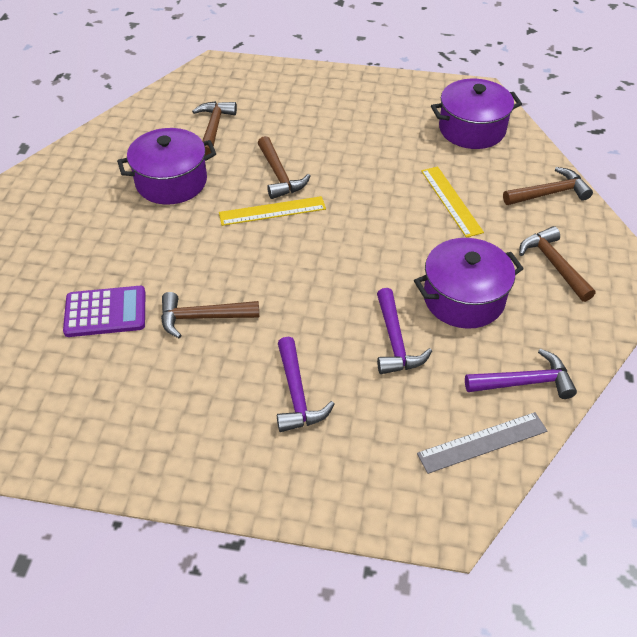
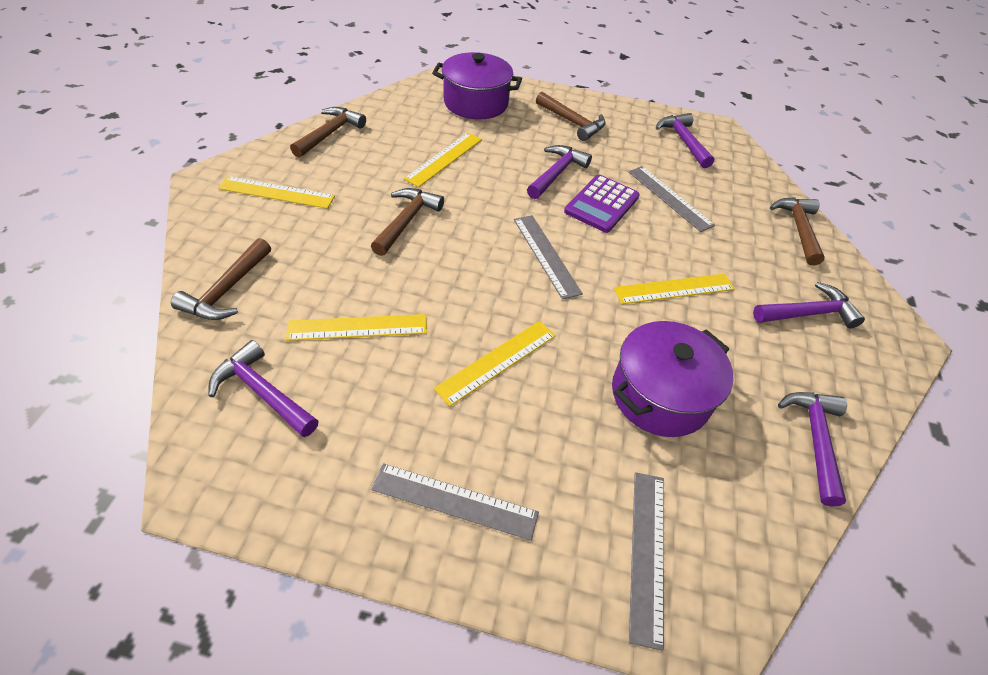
grey ruler: [417,412,547,474] = 1 -> [371,463,539,541] [514,215,583,300] [628,166,715,232] [629,472,664,651] = 4
purple hammer: [277,337,334,432] [377,288,432,374] [465,349,577,399] = 3 -> [208,340,319,437] [527,145,592,199] [656,113,714,168] [753,282,865,328] [778,392,847,507] = 5
purple pot: [117,128,216,205] [414,238,524,329] [431,79,522,149] = 3 -> [432,52,522,119] [612,321,733,437] = 2
yellow ruler: [219,196,326,226] [421,166,484,238] = 2 -> [218,176,335,209] [286,314,427,341] [404,133,482,187] [434,321,556,406] [614,274,735,304] = 5

